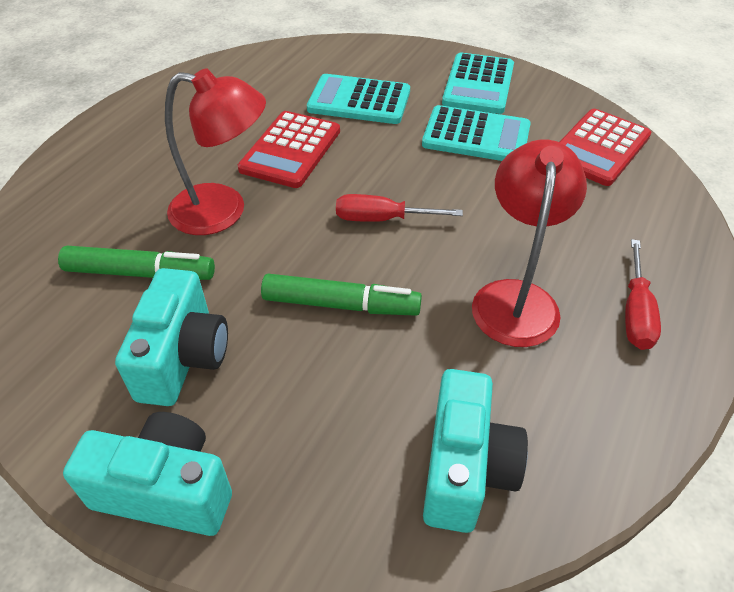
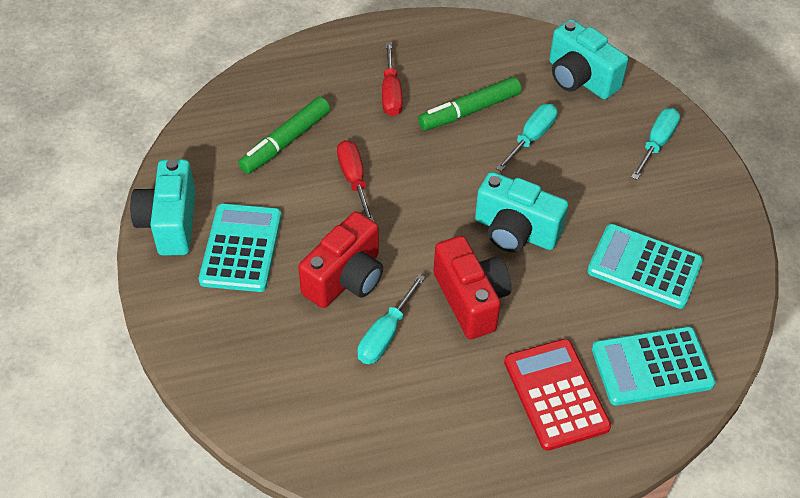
red calculator: [238,111,340,188] [560,109,652,186] = 2 -> [504,339,611,451] = 1
red camera: none = 0 -> [298,211,383,308] [434,236,512,339] = 2
red lamp: [165,68,266,235] [472,140,587,347] = 2 -> none = 0
turquoise screwdriver: none = 0 -> [357,274,425,364] [496,104,558,172] [631,108,680,180] = 3

